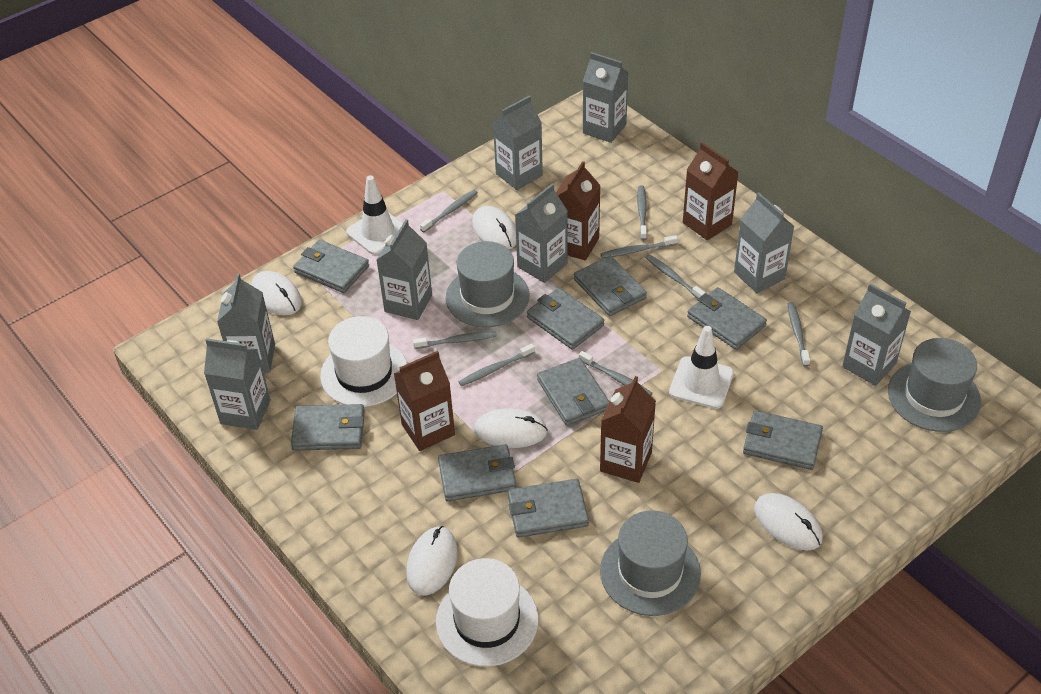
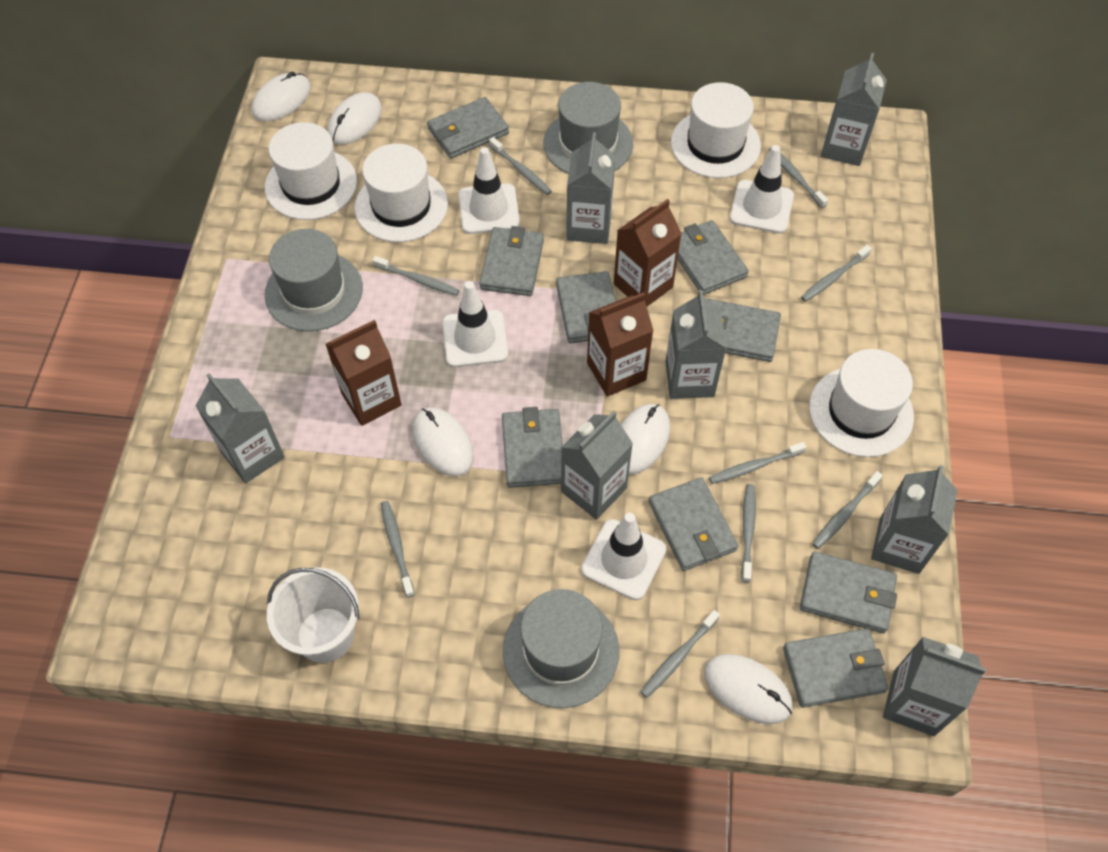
brown carton: [393,351,455,451] [556,161,601,261] [600,376,656,483] [683,142,738,240] = 4 -> [326,320,402,426] [587,292,654,397] [614,199,682,306] = 3
grey carton: [204,338,271,430] [217,273,275,372] [376,219,432,320] [492,95,543,190] [515,183,568,283] [583,52,629,143] [734,192,795,293] [842,284,911,386] = 8 -> [196,373,285,483] [561,411,633,520] [566,132,615,244] [665,290,727,399] [821,53,887,166] [871,465,957,574] [883,637,986,736] = 7
grey toothbrush: [413,331,497,349] [420,190,478,232] [458,344,535,386] [579,351,653,396] [601,235,678,258] [637,185,647,240] [645,254,706,298] [787,302,810,366] = 8 -> [372,256,460,296] [380,501,415,598] [489,137,552,195] [641,610,720,698] [709,442,807,484] [741,484,756,583] [768,148,828,208] [801,245,872,302] [812,471,883,549] = 9
white bucket: none = 0 -> [267,567,360,663] = 1
white hat: [320,316,407,407] [436,558,538,667] = 2 -> [265,122,357,220] [355,144,448,242] [671,82,761,178] [809,349,914,457] = 4
white traffic cone: [346,175,403,255] [669,326,734,409] = 2 -> [442,281,508,367] [458,147,520,234] [581,512,667,600] [730,145,794,234] = 4

